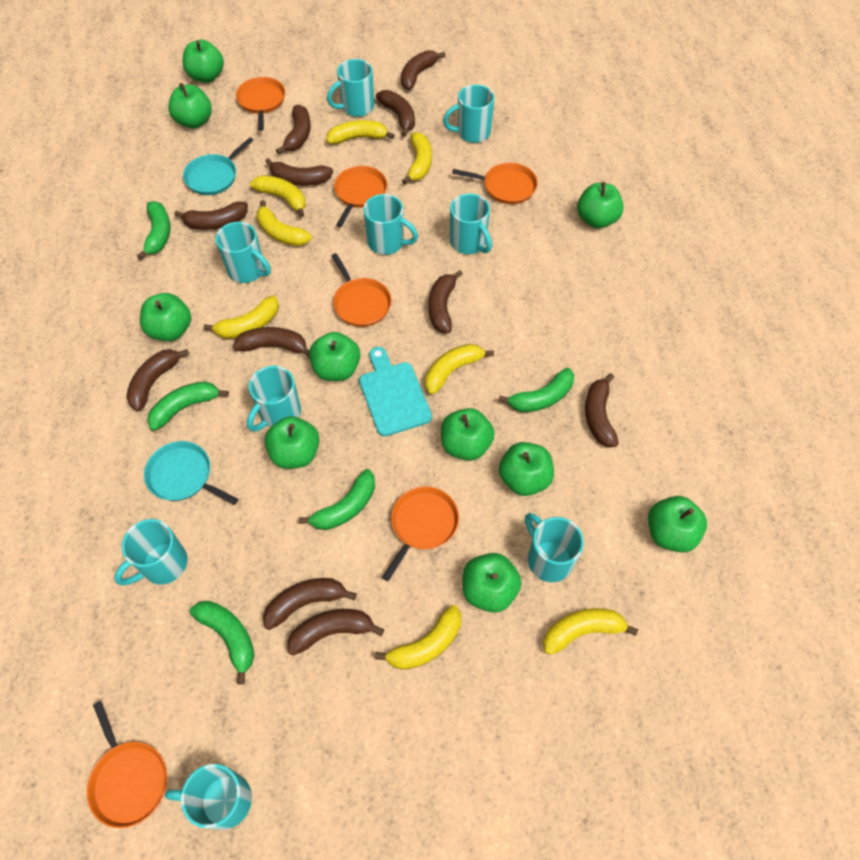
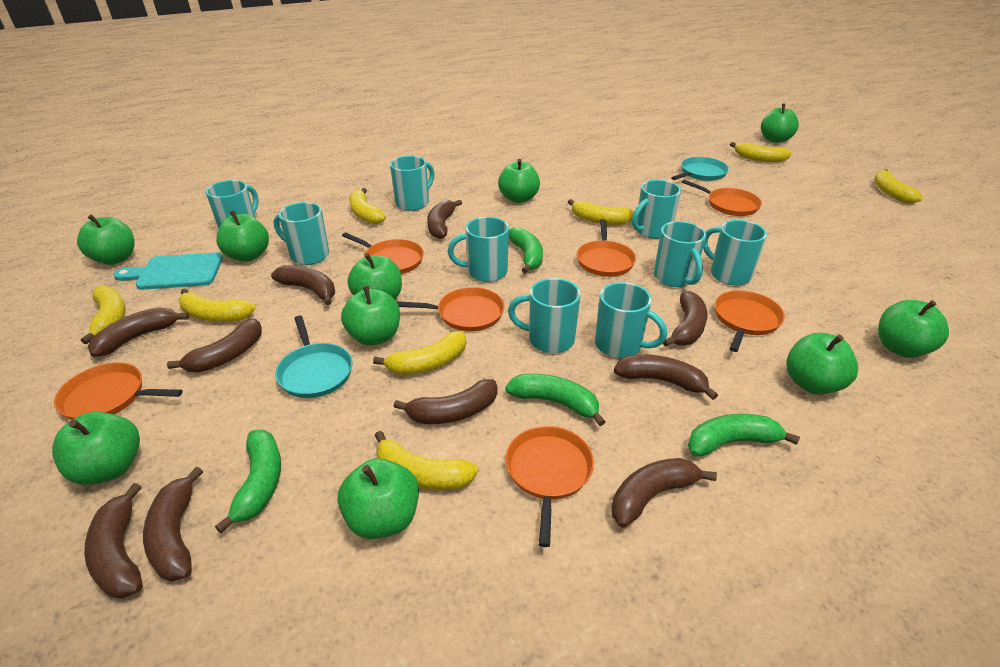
brown banana: [126,349,189,411] [174,202,248,230] [233,327,309,357] [263,578,357,630] [265,158,333,186] [276,105,311,154] [287,609,384,656] [376,90,415,137] [401,50,445,90] [428,270,463,333] [585,373,619,447] = 11 -> [84,483,143,599] [88,307,189,357] [143,467,203,582] [167,319,262,372] [271,265,335,305] [394,379,498,424] [427,200,462,239] [612,458,717,528] [614,354,718,400] [663,291,708,346] = 10
green banana: [137,201,171,260] [147,381,229,431] [190,601,254,684] [299,469,375,530] [499,368,574,412] = 5 -> [215,430,281,533] [505,374,606,426] [509,227,543,274] [688,414,800,456] = 4
orange pan: [87,701,167,828] [236,77,285,131] [331,253,392,327] [334,166,387,227] [382,486,459,581] [452,163,538,204] = 6 -> [54,363,183,420] [342,232,424,274] [397,287,504,332] [506,426,594,547] [577,219,636,277] [682,180,762,216] [715,290,785,352] = 7

